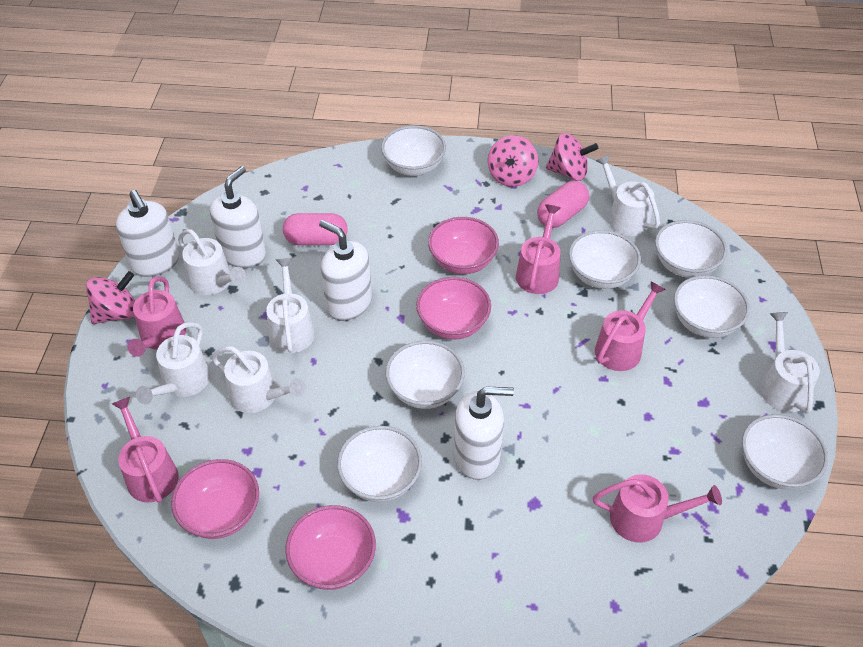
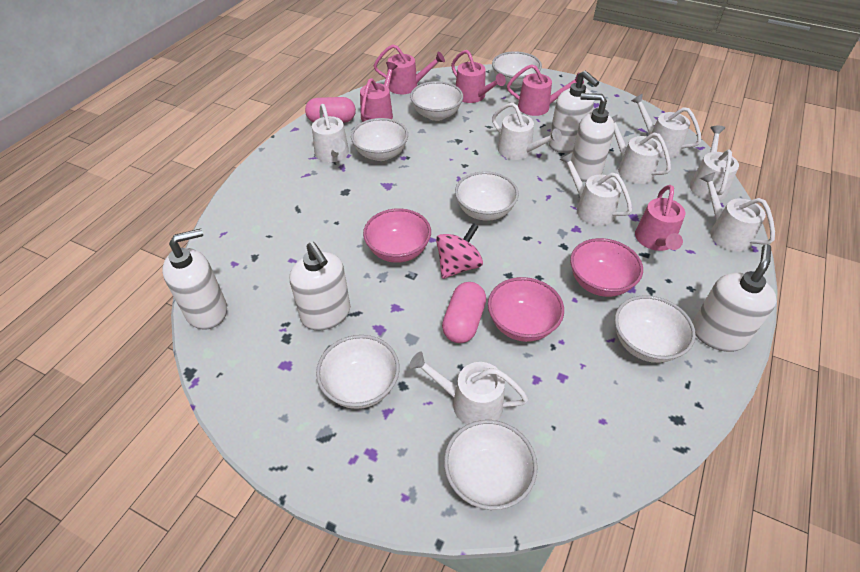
pink bowl: [171,459,259,539] [285,505,376,590] [416,277,491,340] [428,217,499,274] = 4 -> [363,208,431,263] [488,277,564,342] [570,238,643,297] = 3
pink spinning top: [86,271,135,324] [488,135,538,187] [546,133,598,181] = 3 -> [436,223,483,279] = 1
white soap dispenser: [116,190,179,277] [210,166,266,268] [319,220,372,321] [454,386,514,480] = 4 -> [162,229,227,330] [290,242,350,331] [549,70,599,153] [571,93,615,182] [692,244,777,352] = 5
white watering can: [136,322,211,404] [178,229,246,295] [211,346,305,413] [266,258,315,353] [595,154,660,236] [760,312,820,414] = 6 -> [312,104,349,162] [409,352,528,425] [492,103,562,160] [559,152,632,226] [612,114,671,184] [631,93,701,158] [689,126,739,201] [700,172,775,252] = 8

